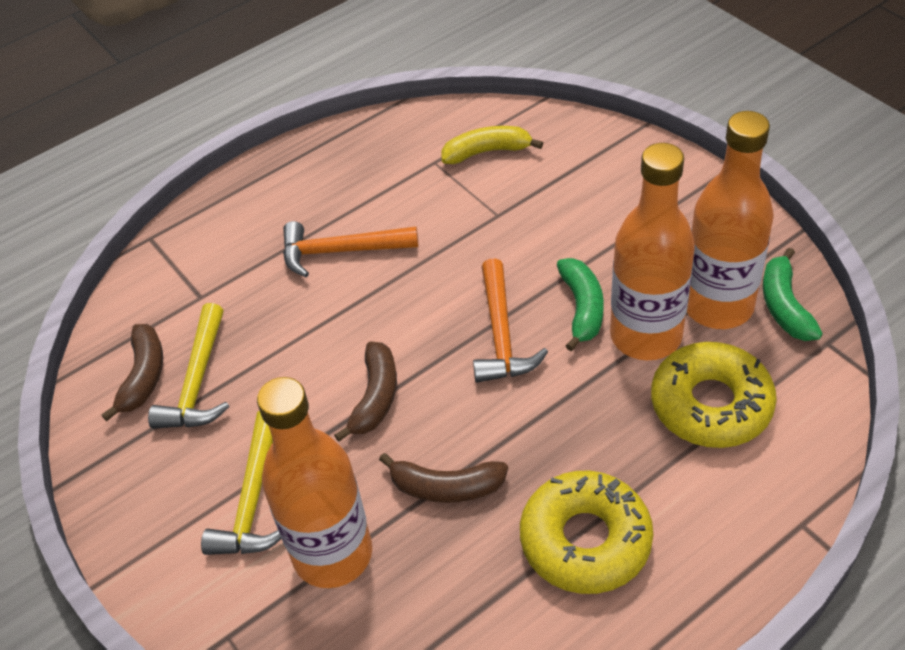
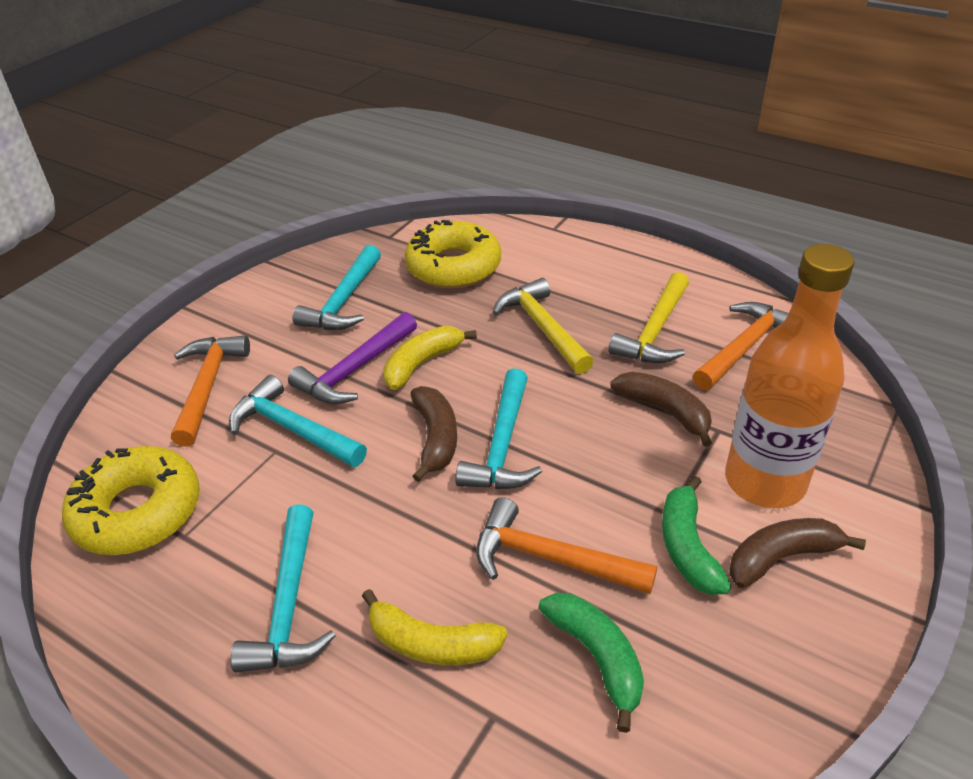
orange bottle: [257,377,372,588] [610,143,695,360] [687,111,774,329] = 3 -> [725,244,855,508] = 1
orange hammer: [283,221,418,277] [473,258,548,383] = 2 -> [171,335,250,447] [476,497,657,594] [693,302,789,390] = 3
purple hammer: none = 0 -> [288,312,417,404] = 1
turquoise hammer: none = 0 -> [229,375,367,467] [230,505,335,673] [292,245,381,330] [455,368,542,489] = 4
yellow banana: [442,126,543,164] = 1 -> [362,589,508,665] [383,326,477,390] = 2

